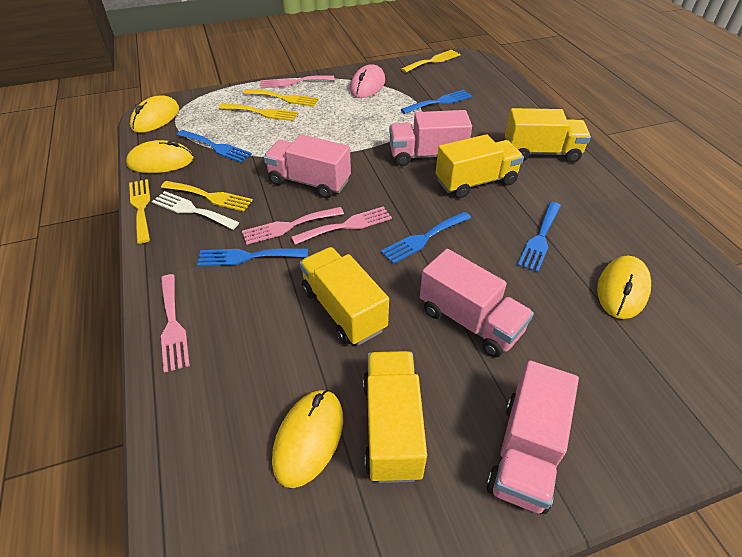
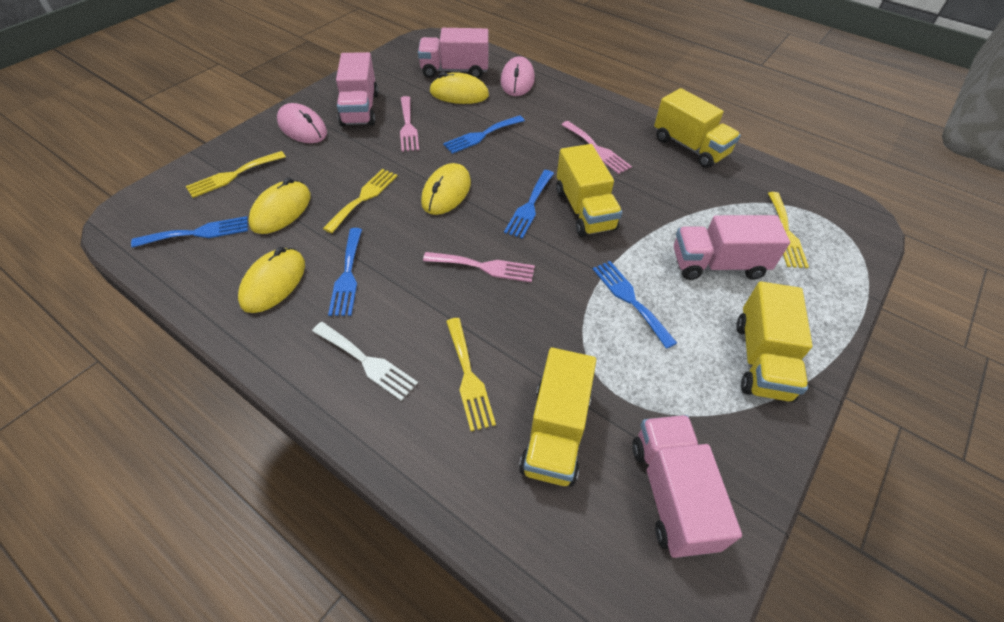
pink fork: [161,274,190,373] [242,207,344,245] [260,75,335,88] [291,206,392,245] = 4 -> [400,96,419,152] [423,252,535,283] [561,121,632,174] = 3
pink mouse: [350,64,385,98] = 1 -> [277,103,327,143] [500,56,535,96] = 2
yellow fork: [129,179,150,244] [161,181,253,212] [219,104,298,121] [243,89,319,107] [401,50,461,73] = 5 -> [186,151,286,198] [323,169,398,233] [446,318,496,431] [768,192,809,268] = 4

